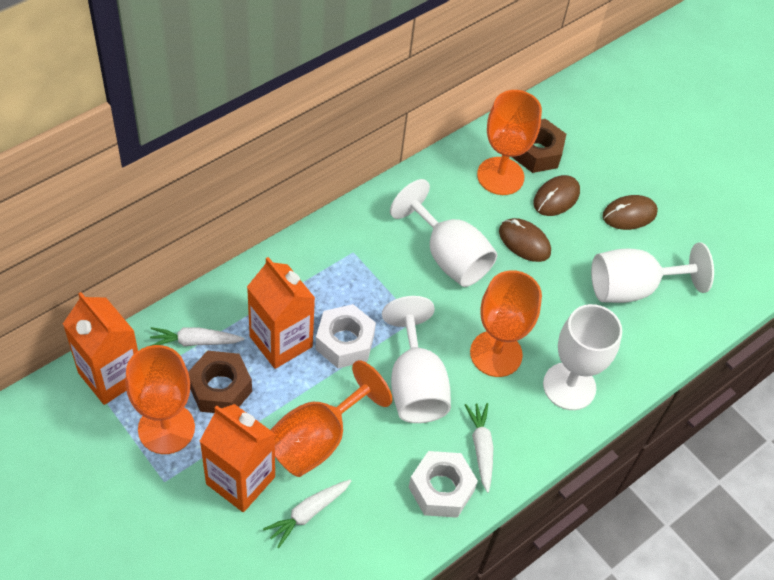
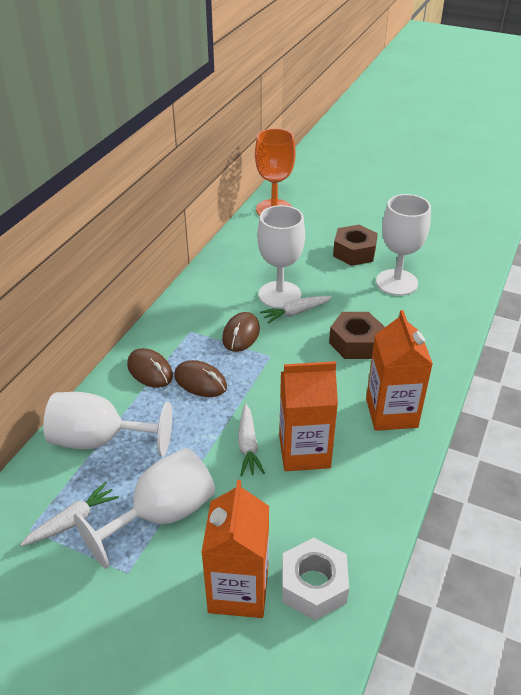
orange goblet: [126,345,195,454] [271,360,393,477] [470,270,542,377] [477,90,542,195] = 4 -> [255,128,296,216] = 1
white nut: [315,304,376,368] [409,451,478,518] = 2 -> [282,538,349,621] = 1

